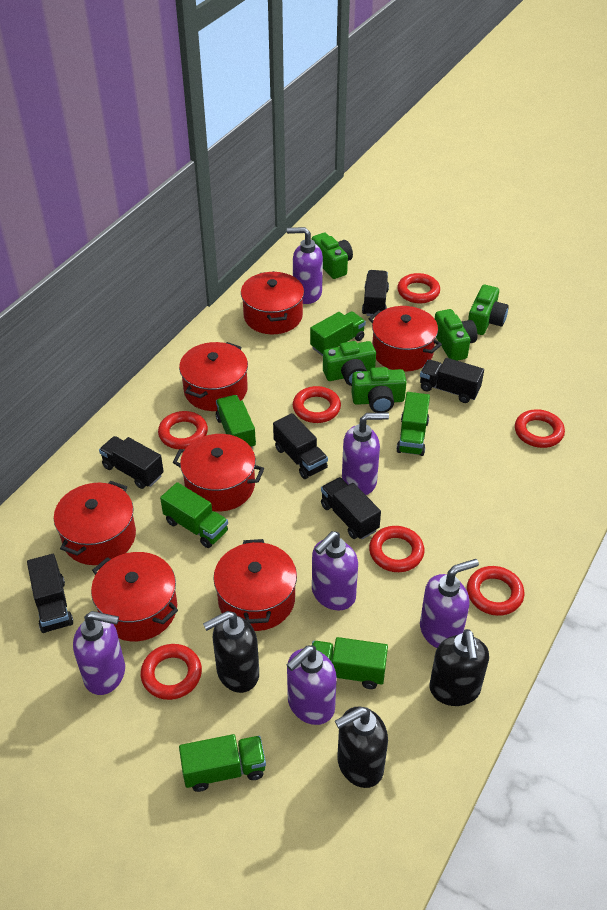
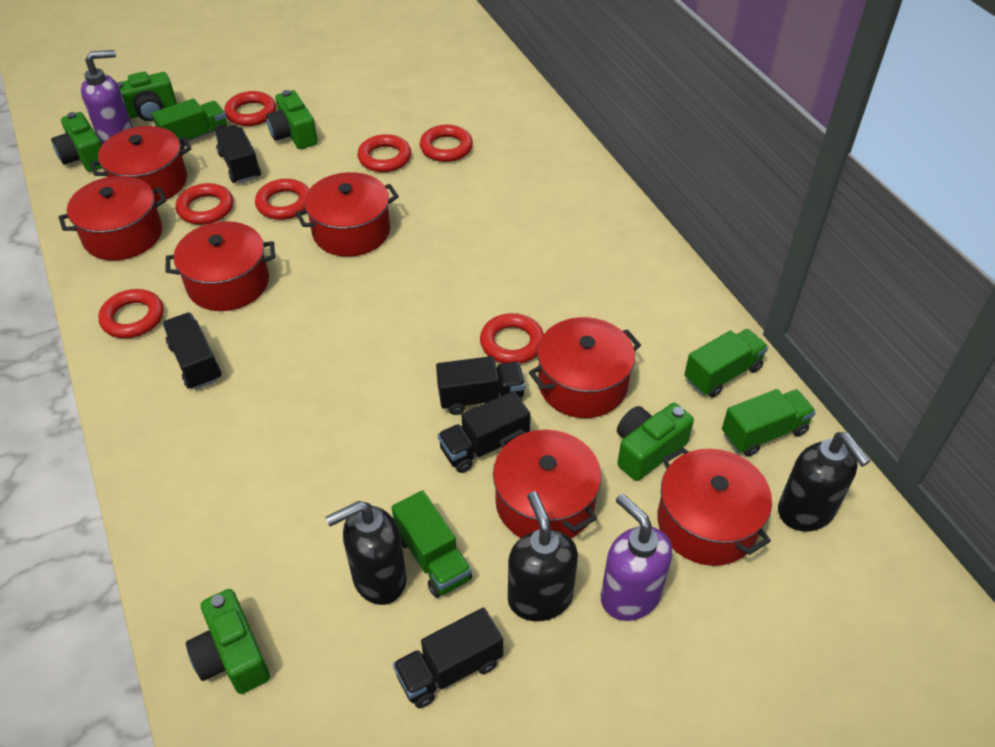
black truck: [27,554,73,633] [99,436,164,489] [273,413,328,479] [321,477,381,539] [362,270,389,316] [420,358,484,403] = 6 -> [162,312,222,390] [214,125,261,183] [393,607,503,708] [436,356,525,415] [438,391,531,473] = 5
green truck: [160,482,228,548] [179,734,266,792] [216,395,256,448] [310,311,366,356] [312,637,388,689] [396,392,430,456] = 6 -> [152,99,227,151] [391,490,472,598] [684,329,768,398] [722,389,816,457] = 4
purple soap dispenser: [73,611,125,695] [287,227,323,304] [287,645,337,725] [312,531,358,610] [342,413,389,495] [420,559,479,648] = 6 -> [81,50,133,145] [601,494,672,621] = 2

